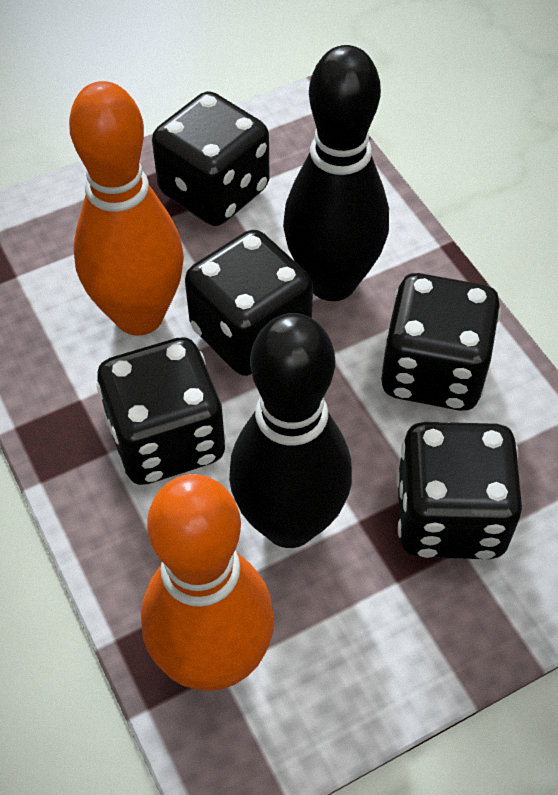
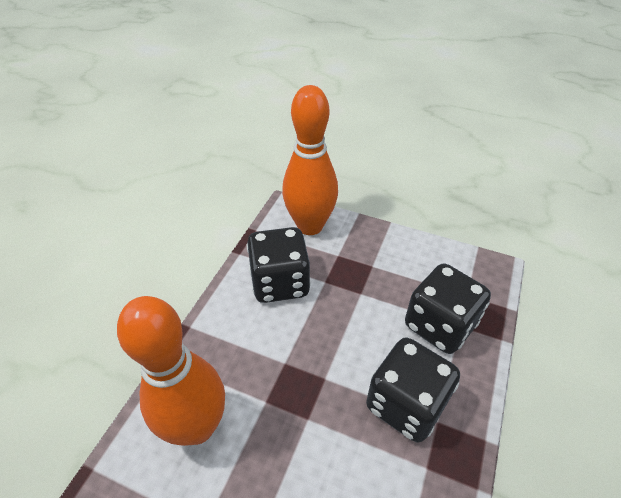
black bowling pin: [229,313,352,548] [283,45,389,301] = 2 -> none = 0
black dice: [96,337,226,485] [152,91,269,226] [185,230,313,376] [380,273,501,411] [396,422,522,559] = 5 -> [247,227,311,303] [366,338,460,442] [405,264,491,354] = 3

